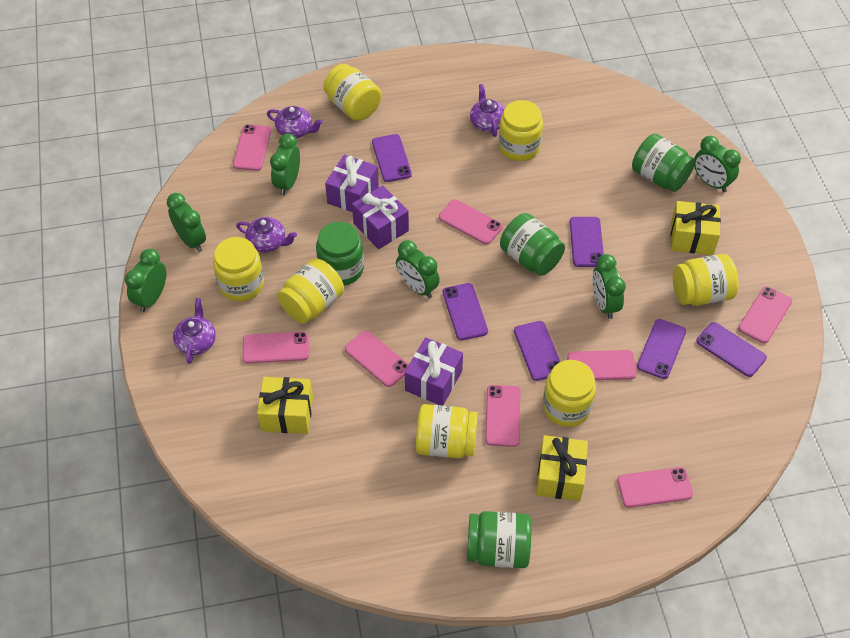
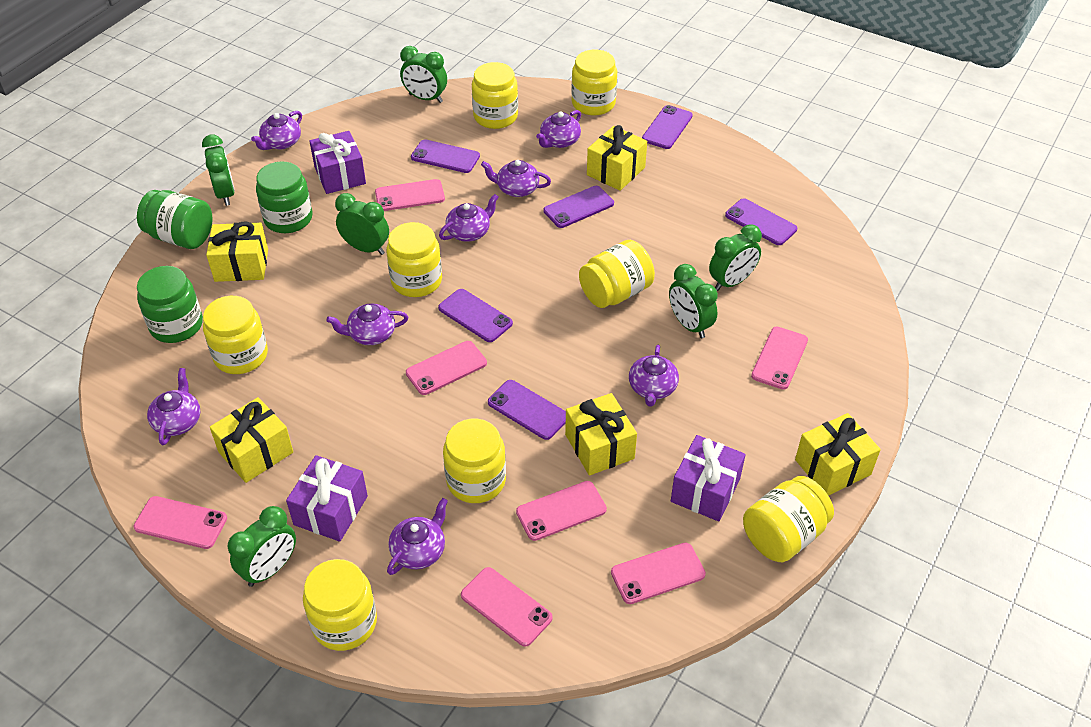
green jar: [316,222,364,285] [467,511,532,568] [500,213,565,276] [632,134,695,192] = 4 -> [137,190,213,249] [137,266,203,343] [256,161,312,233] = 3
pink phone: [233,124,271,171] [243,332,309,364] [345,330,409,387] [439,199,503,244] [485,385,520,447] [567,350,636,380] [617,467,693,508] [738,286,792,343] = 8 -> [134,496,227,549] [375,179,445,211] [406,341,487,395] [461,567,553,647] [516,481,607,541] [611,542,706,604] [751,327,808,390] = 7
purple teapot: [173,298,216,364] [236,217,297,252] [267,106,323,138] [470,84,505,137] = 4 -> [147,368,200,445] [251,111,302,150] [326,304,408,345] [387,498,448,575] [439,194,499,242] [481,160,551,197] [536,110,581,148] [629,345,679,407] = 8
yellow gift: [257,377,313,434] [536,435,588,501] [670,201,721,255] = 3 -> [206,221,268,282] [210,397,293,483] [565,393,637,476] [587,125,647,191] [795,413,881,496] = 5
yellow jar: [213,237,264,301] [277,258,344,324] [323,64,381,121] [416,404,478,458] [499,100,543,161] [543,360,596,427] [673,254,739,306] = 7 -> [203,296,268,374] [303,559,377,651] [386,222,442,297] [443,419,506,503] [472,62,518,129] [571,49,617,115] [579,240,655,308] [743,476,834,562] = 8

